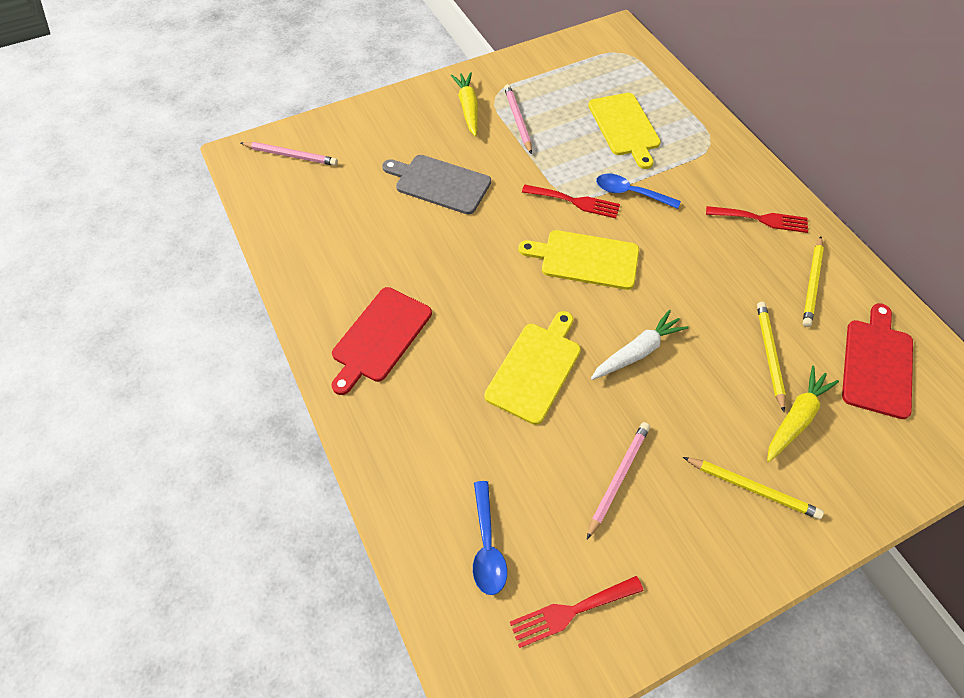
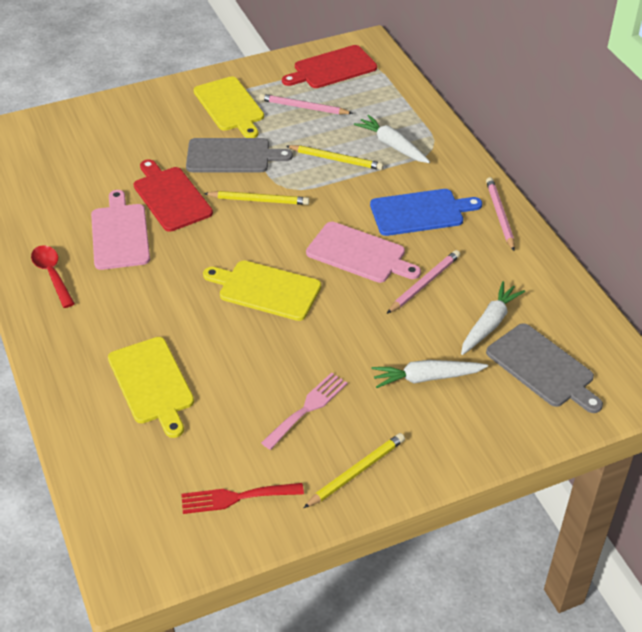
blue cutting board: none = 0 -> [370,189,482,236] = 1
blue spoon: [473,481,507,595] [596,174,681,209] = 2 -> none = 0
grey cutting board: [382,155,491,215] = 1 -> [186,138,293,172] [486,323,603,413] = 2
pink cutting board: none = 0 -> [91,190,150,270] [306,222,421,283] = 2
pink fork: none = 0 -> [261,372,348,450] = 1
red fork: [510,576,644,648] [522,185,620,218] [706,206,808,233] = 3 -> [182,483,304,514] = 1
red spoon: none = 0 -> [31,245,75,308] = 1
white carrot: [591,310,689,380] = 1 -> [354,115,430,163] [372,360,488,388] [461,281,525,355] = 3
yellow carrot: [451,72,478,137] [767,366,839,462] = 2 -> none = 0

